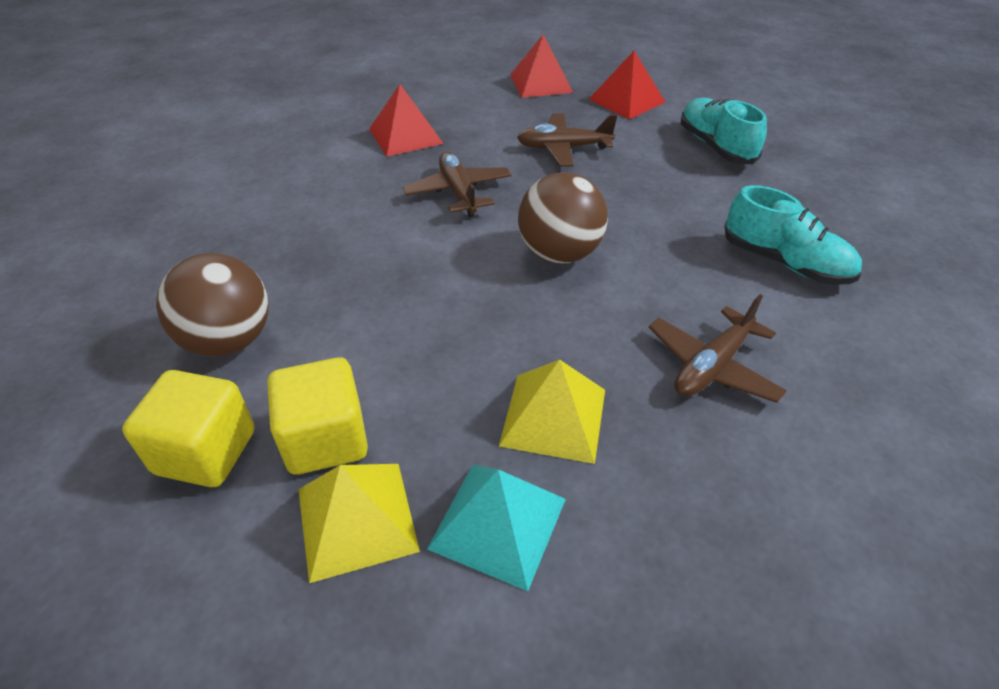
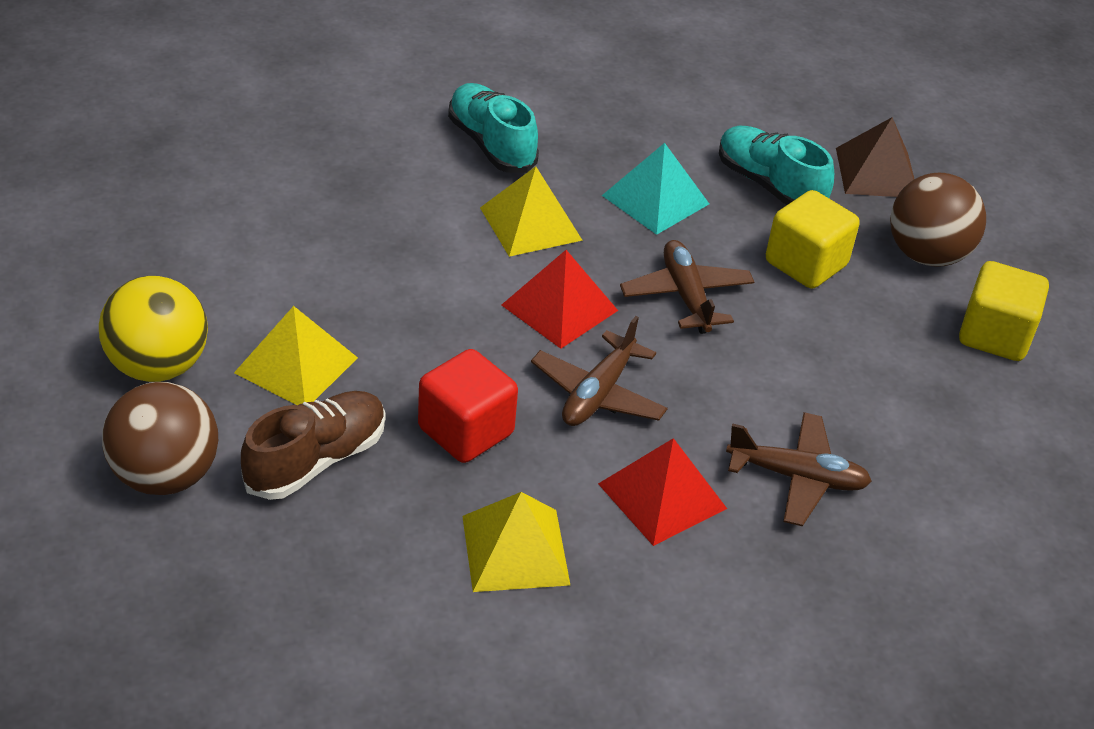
brown pyramid: none = 0 -> [836,117,914,197] = 1
brown shoe: none = 0 -> [241,391,385,500] = 1
red cube: none = 0 -> [418,349,518,463] = 1
red pyramid: [369,84,444,156] [510,34,573,98] [588,51,665,119] = 3 -> [502,250,618,349] [598,438,727,546] = 2
yellow ball: none = 0 -> [99,276,208,382] = 1
yellow pyramid: [298,464,420,583] [499,359,605,464] = 2 -> [234,306,358,405] [462,492,570,592] [480,166,583,257] = 3

